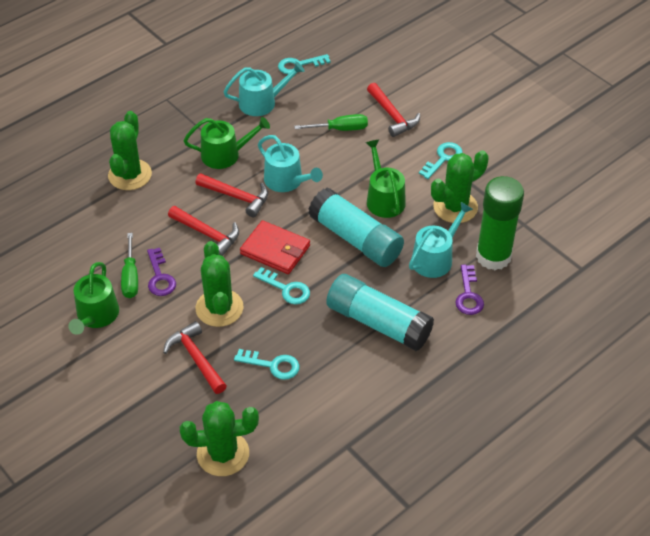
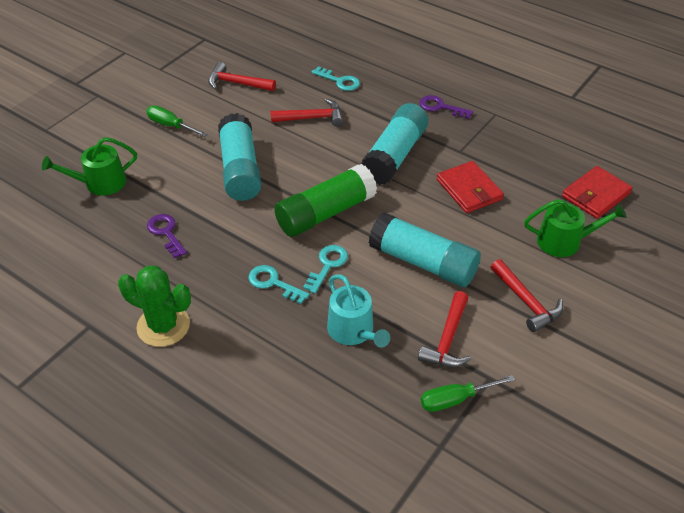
green cactus: [108,111,152,190] [180,401,259,476] [196,241,243,327] [431,150,489,223] = 4 -> [118,266,191,347] = 1
green watering can: [69,262,119,335] [184,117,270,169] [366,139,406,218] = 3 -> [42,137,137,195] [524,199,627,257] = 2
red wallet: [240,220,310,274] = 1 -> [437,161,504,213] [562,166,633,219] = 2
turquoise glue stick: [308,187,404,267] [326,274,434,352] = 2 -> [218,113,261,201] [361,103,428,185] [369,212,481,287] = 3
turquoise key: [234,349,300,380] [253,267,310,305] [278,54,331,74] [419,142,463,179] = 4 -> [248,265,310,304] [303,245,348,294] [312,66,360,91] = 3
turquoise watering can: [224,61,305,116] [258,135,323,192] [409,202,473,278] = 3 -> [327,274,390,348] = 1

